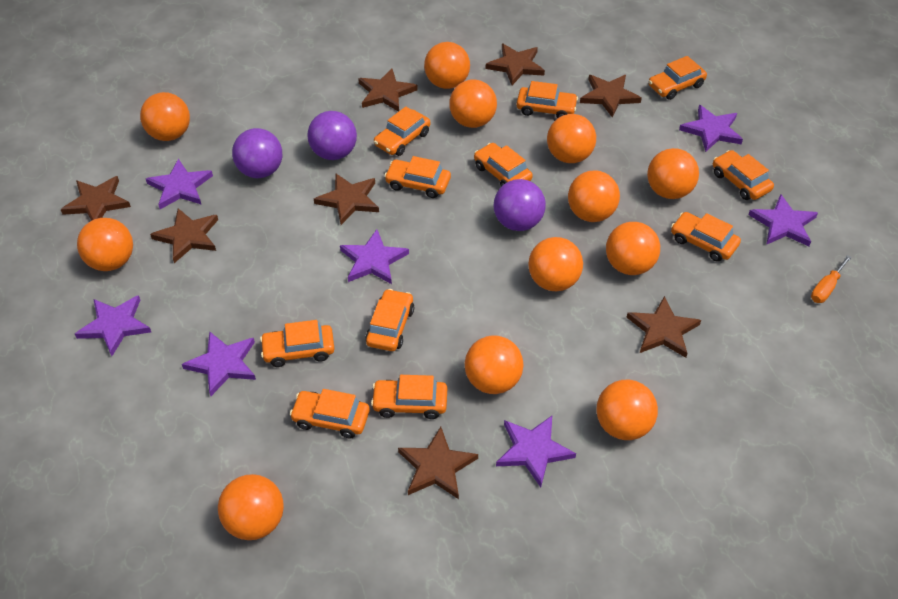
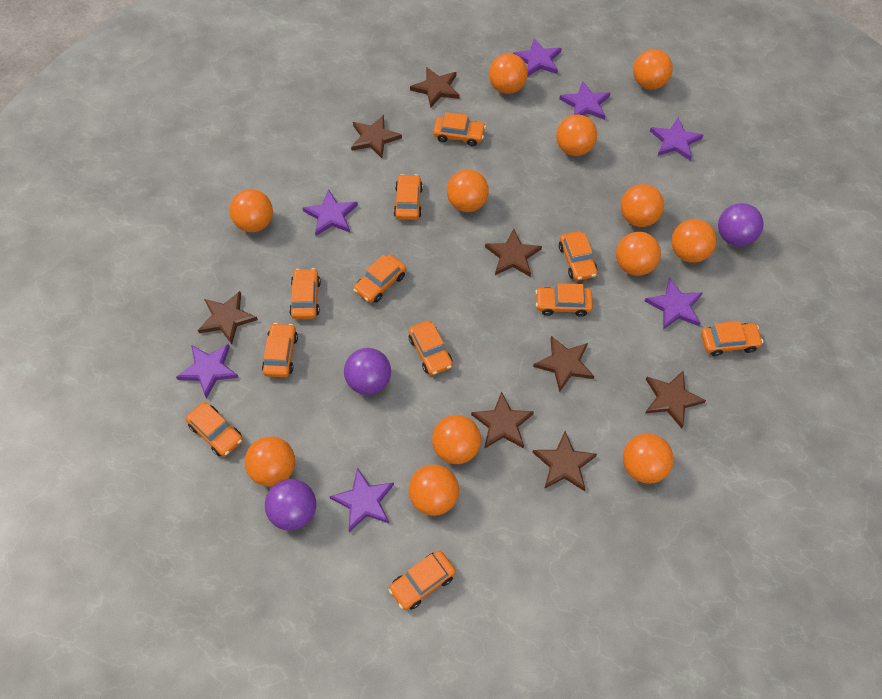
orange screwdriver: [811,255,852,303] = 1 -> none = 0

